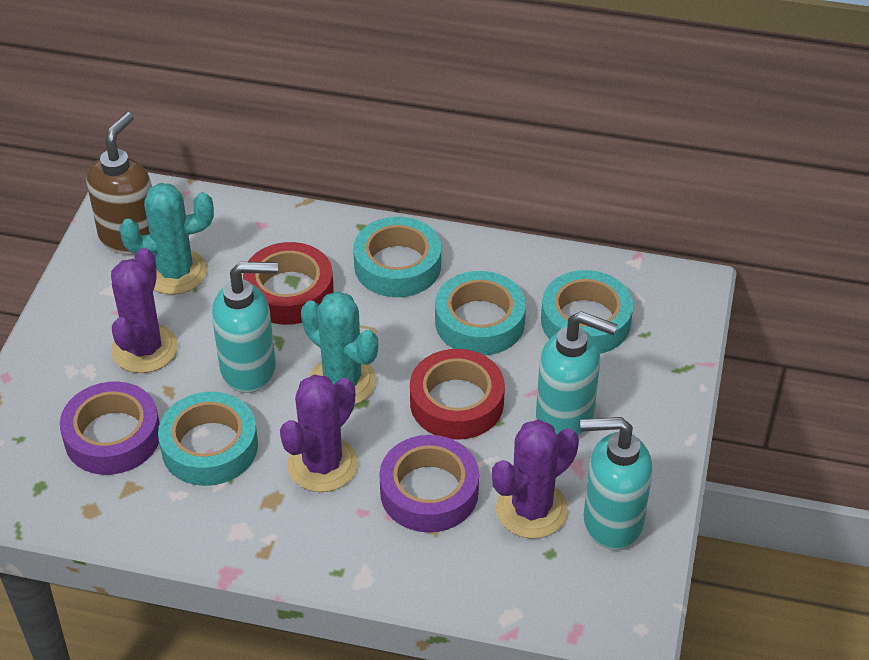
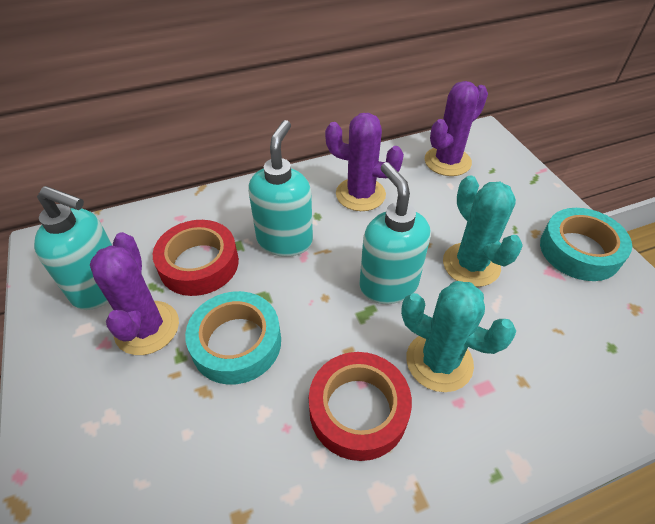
brown soap dispenser: [86,112,152,255] = 1 -> none = 0
purple tape: [60,382,160,475] [379,435,479,533] = 2 -> none = 0
turquoise tape: [158,392,258,486] [353,217,441,297] [435,271,526,355] [541,270,633,354] = 4 -> [185,291,281,385] [540,208,632,281] = 2

